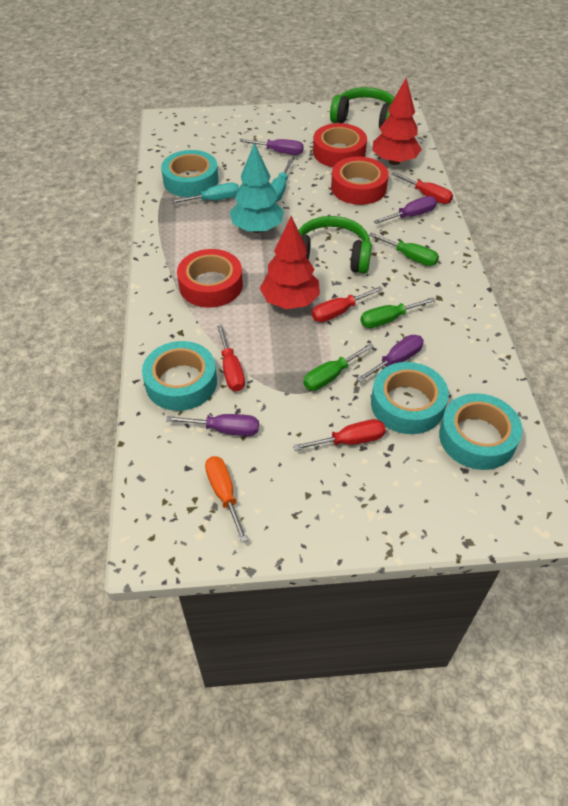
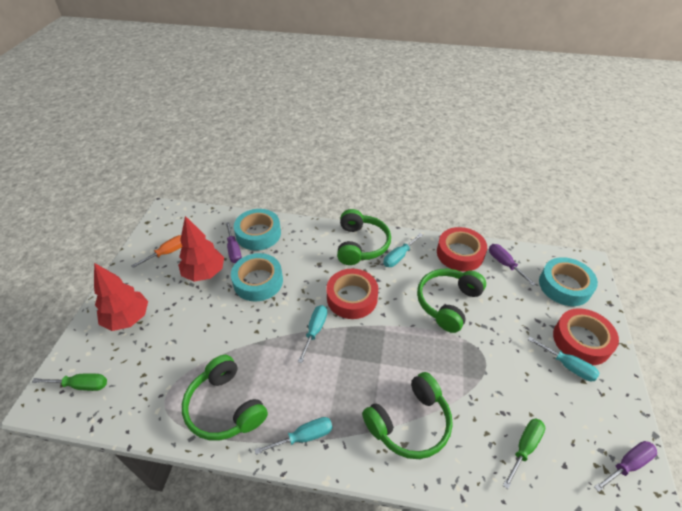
green headphones: [298,216,372,274] [330,87,394,128] = 2 -> [182,355,268,441] [337,209,391,265] [362,372,453,459] [417,269,486,333] = 4
green screwdriver: [303,343,374,391] [360,297,436,328] [369,233,439,266] = 3 -> [32,373,107,391] [503,418,545,489] = 2
purple screwdriver: [166,414,259,436] [240,139,304,155] [356,335,424,382] [374,196,437,224] = 4 -> [226,222,242,263] [489,244,535,286] [594,441,657,492] = 3
red screwdriver: [217,325,245,391] [293,419,386,451] [312,286,383,322] [391,172,453,204] = 4 -> none = 0
turquoise screwdriver: [171,183,239,204] [271,160,293,202] = 2 -> [254,417,333,455] [298,305,327,363] [383,233,423,267] [528,337,600,381] = 4
turquoise tape: [142,341,217,411] [161,150,219,197] [371,362,449,434] [439,393,523,470] = 4 -> [231,253,283,302] [234,209,281,250] [539,257,598,306] = 3
turquoise tree: [230,143,284,233] = 1 -> none = 0

